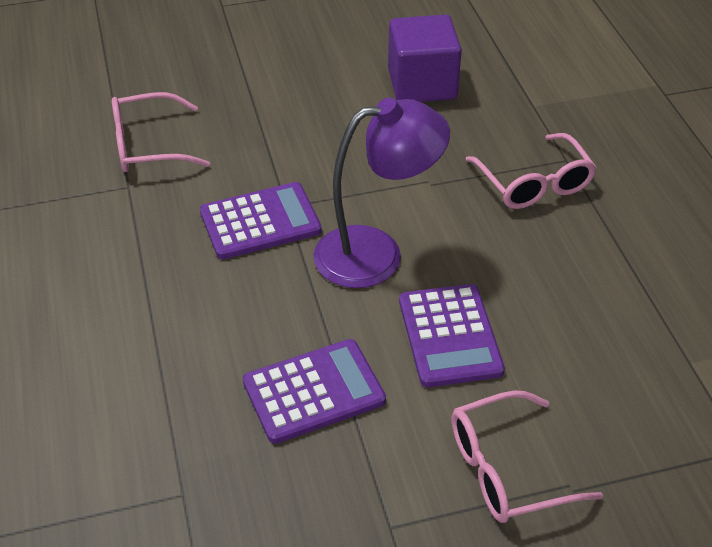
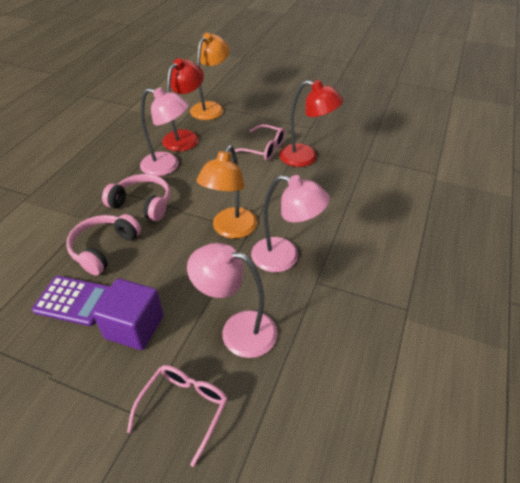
orange lamp: none = 0 -> [190,33,230,120] [196,145,257,239] = 2
pink glasses: [112,92,210,172] [452,390,603,523] [466,133,597,209] = 3 -> [127,365,227,467] [230,124,285,161] = 2
pink headphones: none = 0 -> [66,214,141,276] [102,174,171,221] = 2
pink lamp: none = 0 -> [140,87,189,176] [187,243,278,358] [251,175,330,272] = 3
purple calculator: [200,182,322,259] [243,339,386,444] [399,284,505,387] = 3 -> [32,276,111,326] = 1
purple lamp: [313,98,450,288] = 1 -> none = 0
red lamp: none = 0 -> [162,58,204,151] [279,80,343,167] = 2

